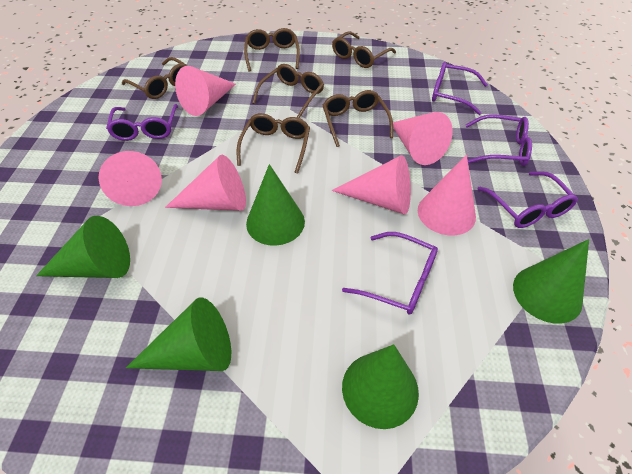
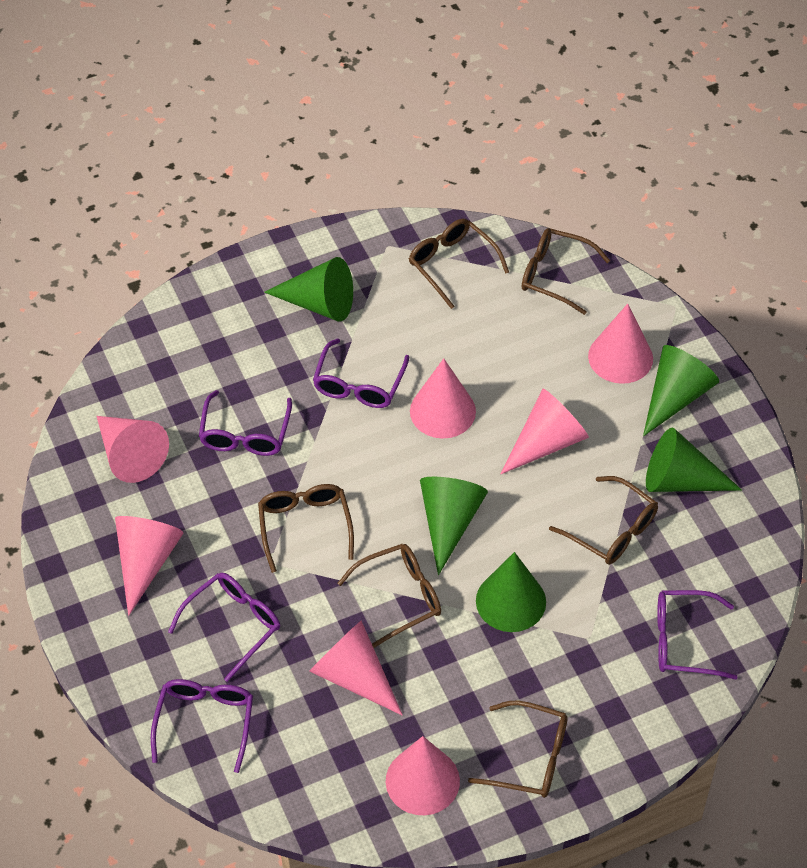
pink cone: [99,151,162,206] [165,155,246,211] [175,66,236,116] [332,155,411,215] [393,112,453,165] [418,154,476,235] = 6 -> [97,416,169,483] [115,516,184,616] [309,620,403,715] [386,736,460,815] [410,358,476,439] [501,389,589,474] [588,304,653,384] = 7

